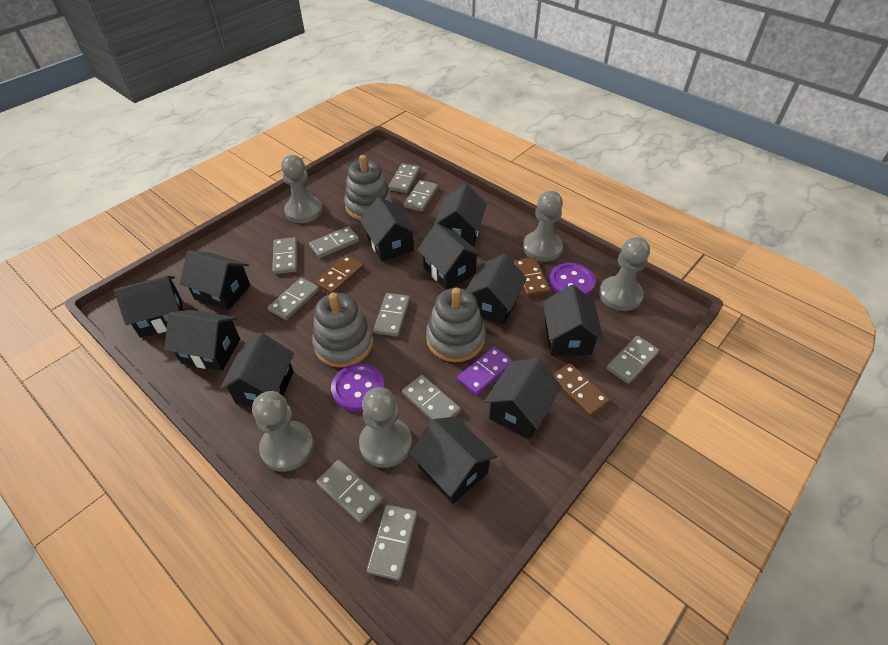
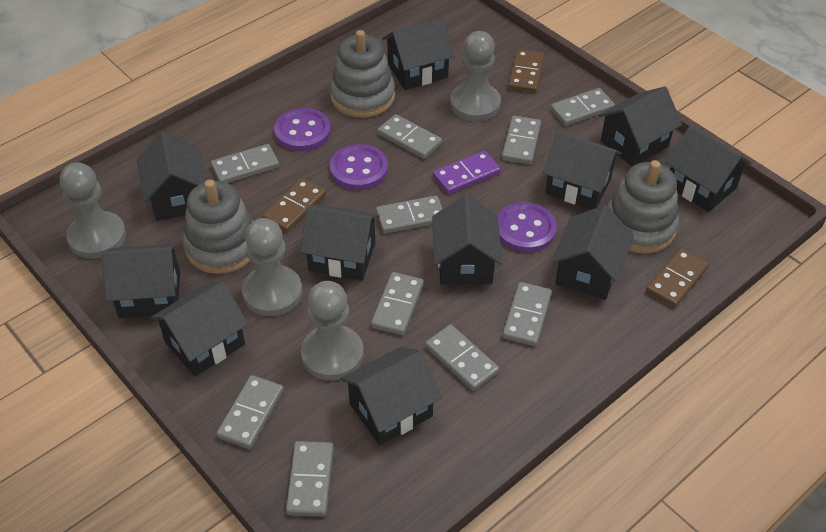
grey pawn: [252,391,314,472] [281,155,322,223] [359,387,412,468] [523,191,563,262] [599,237,650,311] = 5 -> [60,162,126,259] [242,218,302,316] [301,281,364,381] [450,31,501,121] = 4
purple button: [331,363,385,411] [549,263,596,296] = 2 -> [274,108,331,151] [330,144,388,190] [498,202,557,253] = 3

